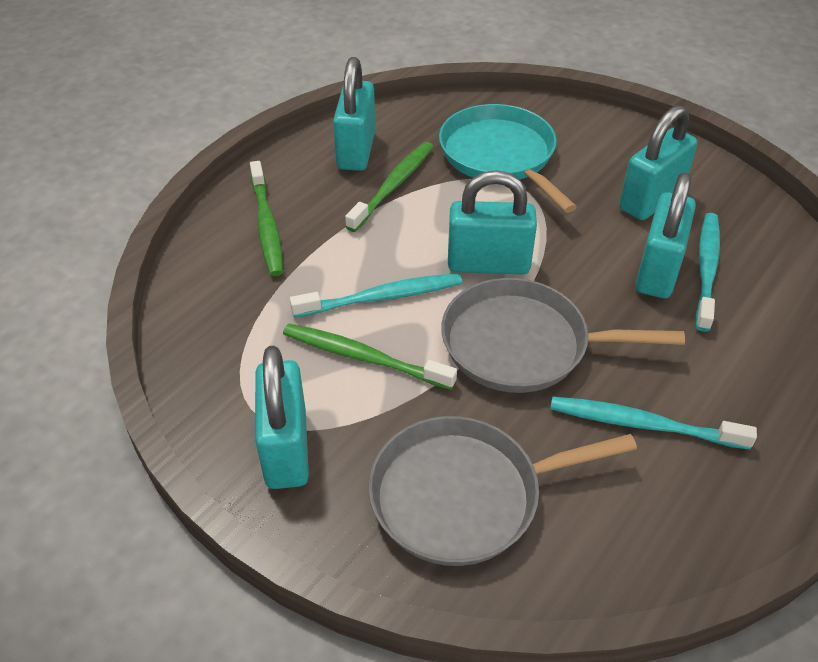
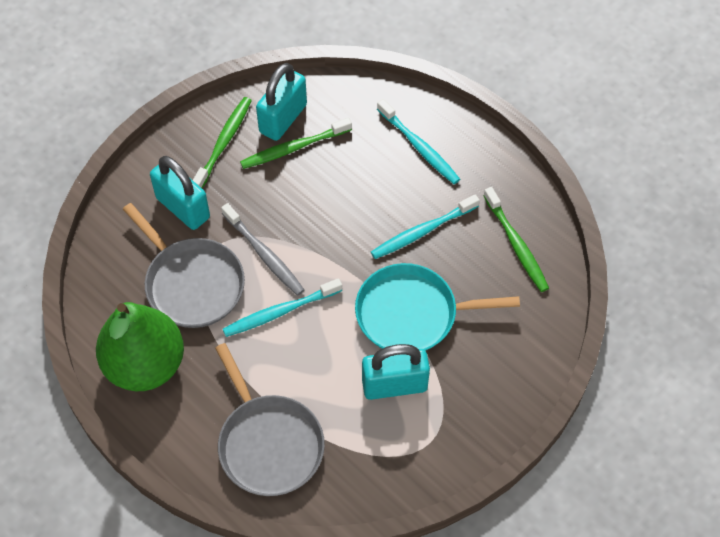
green pear: none = 0 -> [96,302,184,391] = 1
grey toothbrush: none = 0 -> [221,203,304,296] = 1
turquoise padlock: [255,346,309,489] [333,57,375,171] [448,170,537,274] [619,105,698,220] [635,173,696,298] = 5 -> [150,156,210,230] [256,63,307,141] [362,344,430,400] = 3

